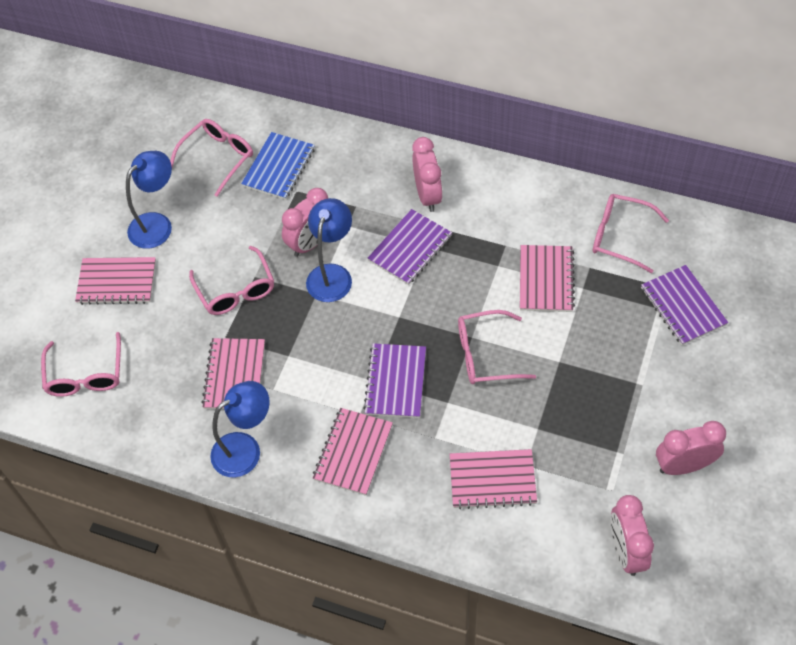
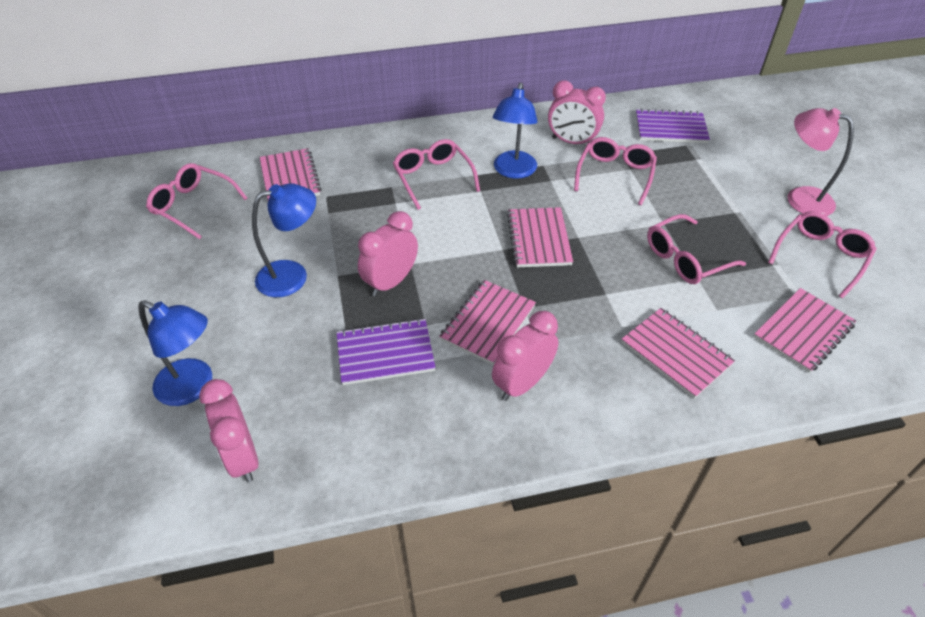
blue notebook: [241,132,315,200] = 1 -> none = 0
pink lamp: none = 0 -> [788,108,854,216] = 1
purple notebook: [363,343,426,418] [368,209,452,285] [641,265,728,345] = 3 -> [336,318,436,385] [636,109,710,143] = 2

